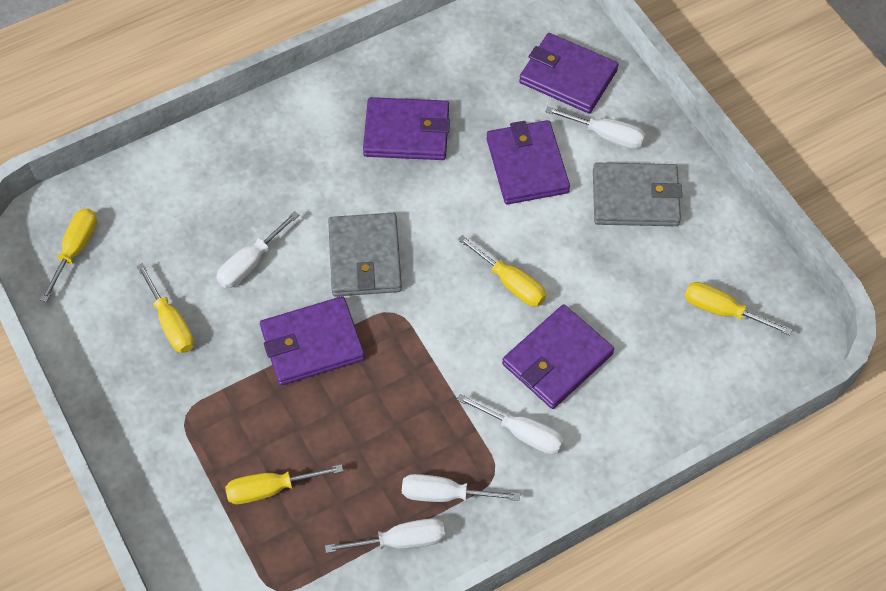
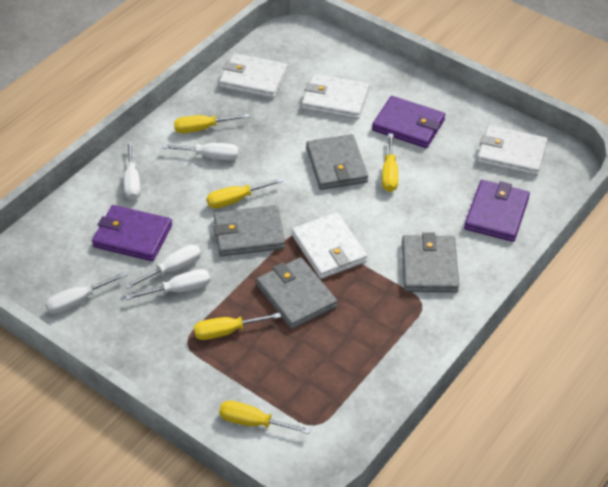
grey wallet: [328,213,402,297] [593,163,682,226] = 2 -> [214,205,285,256] [256,257,337,329] [306,134,368,190] [402,232,459,293] = 4
purple wallet: [260,296,365,385] [363,97,450,160] [486,120,570,204] [502,304,614,409] [519,33,619,114] = 5 -> [92,205,172,261] [372,96,445,148] [464,180,530,242] = 3
white wallet: none = 0 -> [219,53,288,99] [292,212,367,279] [302,74,370,120] [477,125,548,176] = 4

